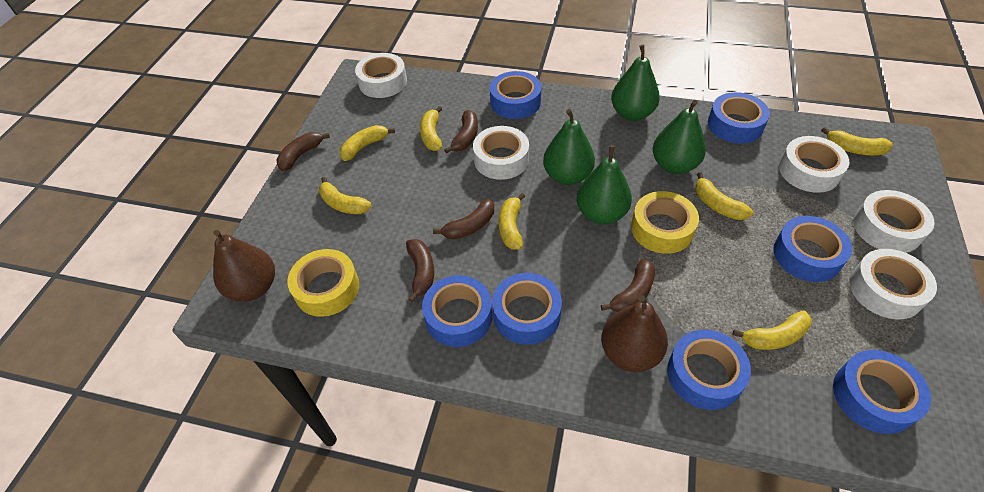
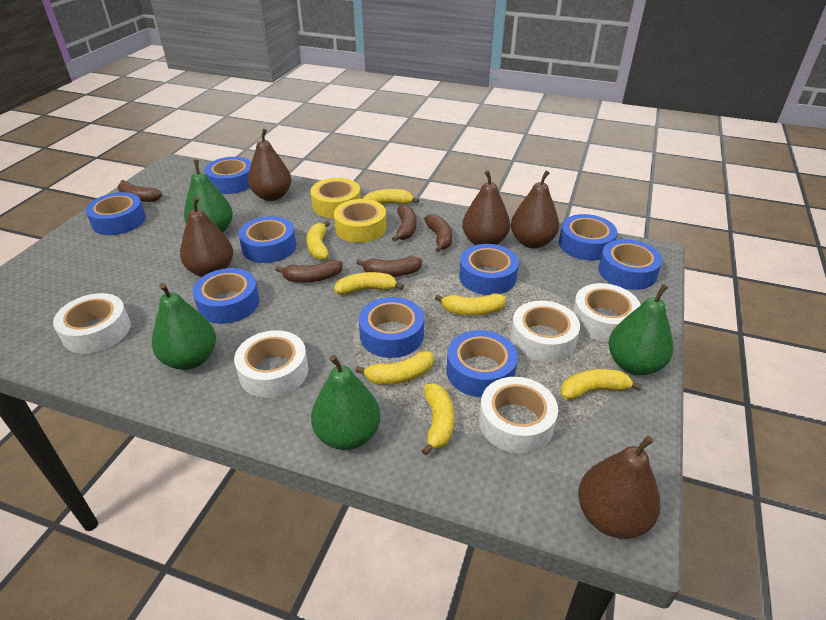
blue tape: [422,275,492,347] [490,71,541,119] [492,273,562,345] [667,330,751,410] [708,92,770,144] [773,216,852,282] [833,350,931,434] = 7 -> [85,192,146,235] [192,268,259,324] [205,157,251,194] [238,216,296,263] [359,297,424,358] [447,330,518,397] [459,244,519,295] [559,214,617,261] [598,239,662,290] = 9
brown pear: [213,230,275,301] [601,295,668,372] = 2 -> [180,197,233,277] [248,129,291,201] [462,170,510,245] [511,170,559,248] [578,435,661,539] = 5

